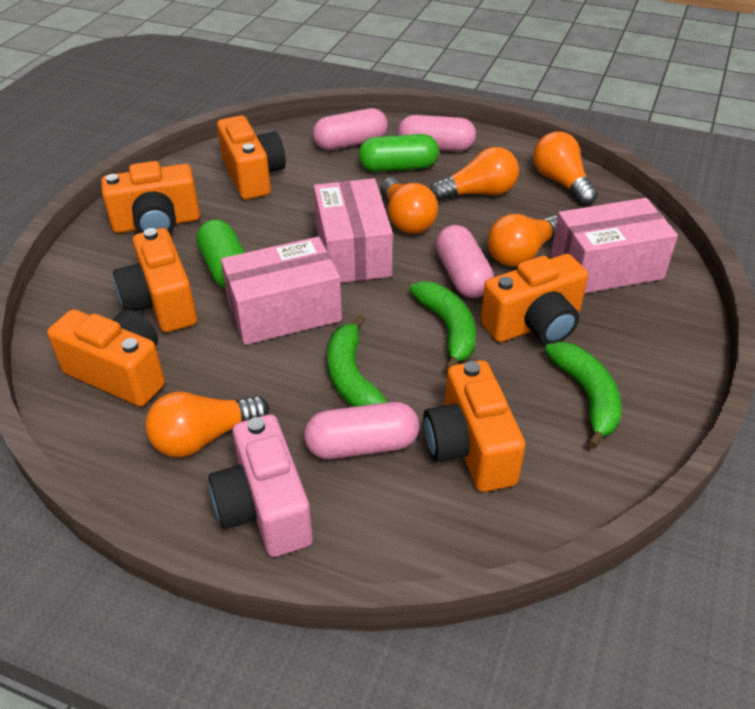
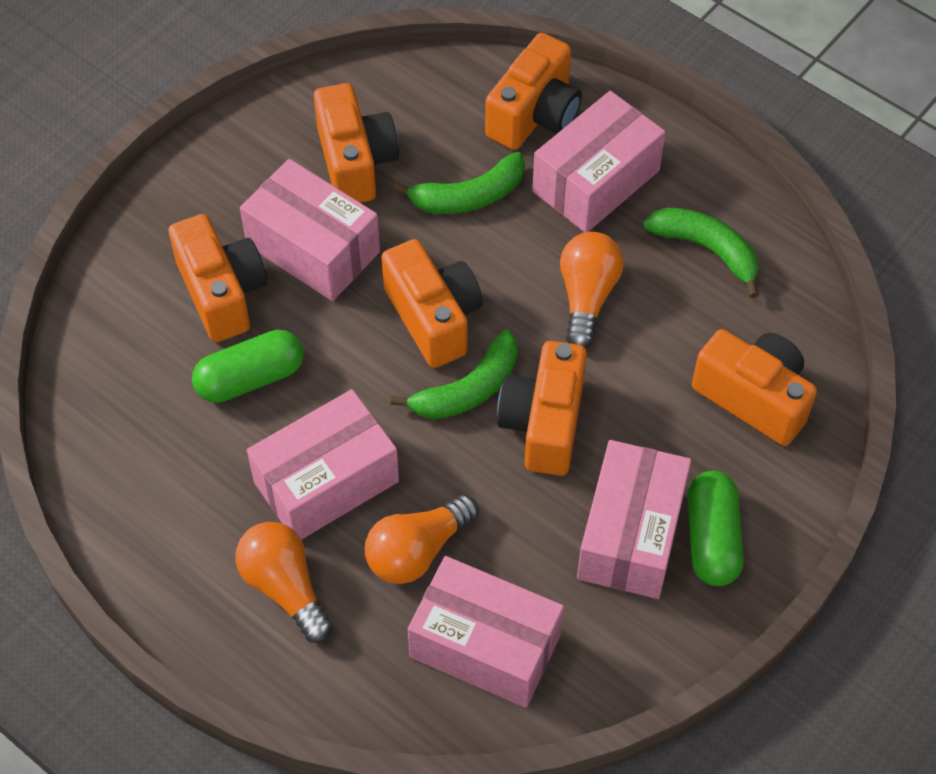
orange light bulb: [145,391,269,457] [380,177,438,234] [430,147,519,201] [488,214,558,267] [533,131,598,205] = 5 -> [235,522,333,643] [365,494,479,584] [560,232,624,349] = 3
pink box: [221,237,342,345] [314,178,393,283] [551,198,678,293] = 3 -> [240,159,380,301] [247,389,399,540] [408,556,564,708] [532,91,666,232] [577,440,691,599] = 5
pink camera: [208,414,313,557] = 1 -> none = 0
pink capsule: [304,402,419,459] [313,108,388,150] [398,115,476,151] [436,225,494,298] = 4 -> none = 0

